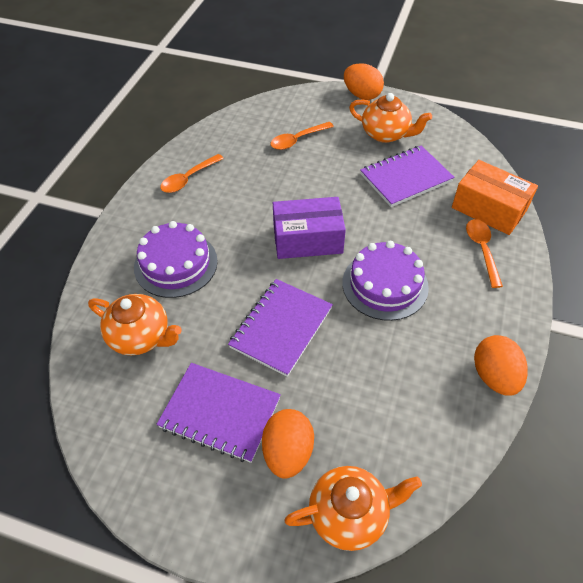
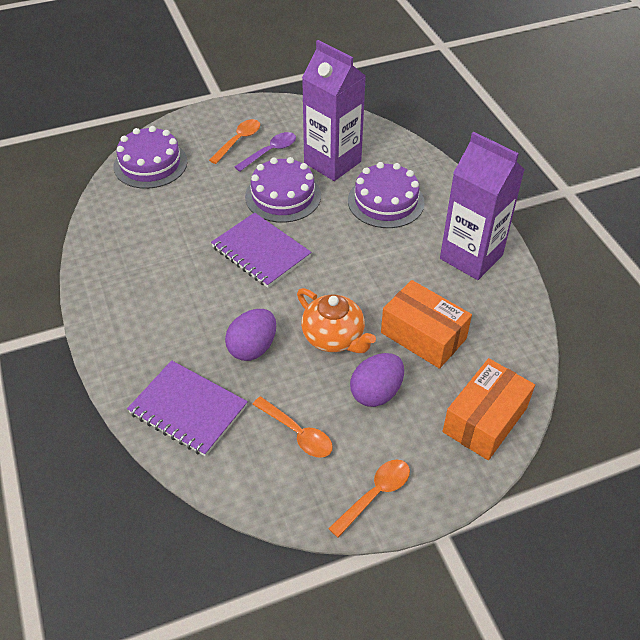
orange box: [452,160,538,235] = 1 -> [381,280,472,369] [443,358,535,460] = 2
orange egg: [262,409,314,479] [344,63,384,100] [474,335,528,396] = 3 -> none = 0
orange teapot: [88,294,182,355] [284,466,422,551] [349,93,432,143] = 3 -> [297,288,376,353] = 1
purple box: [273,197,346,259] = 1 -> none = 0
purple cake: [134,221,218,298] [342,241,429,321] = 2 -> [113,126,187,189] [245,157,321,223] [348,162,424,228] = 3
purple carton: none = 0 -> [302,40,366,181] [440,132,525,280] = 2
purple egg: none = 0 -> [225,309,276,361] [350,353,404,407] = 2
purple notebook: [156,363,281,463] [228,279,333,377] [360,146,454,207] = 3 -> [127,360,248,457] [211,213,312,288] = 2
purple spoon: none = 0 -> [235,132,296,172] = 1

